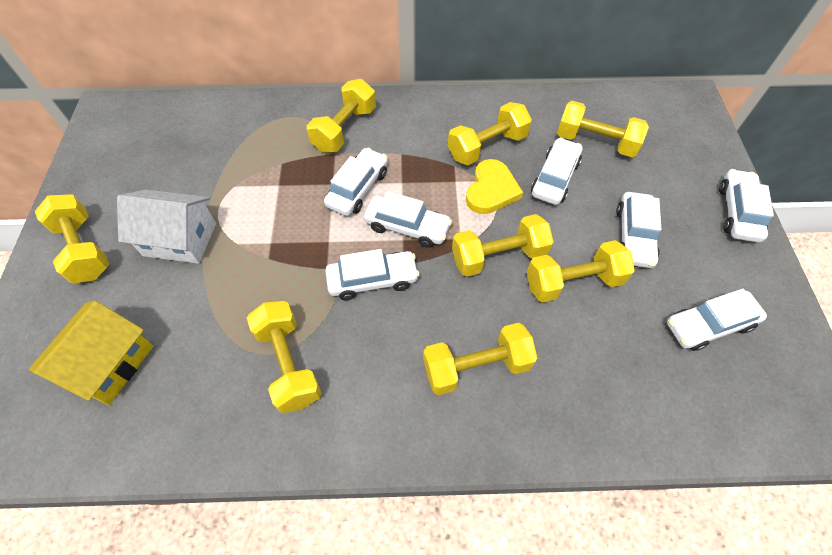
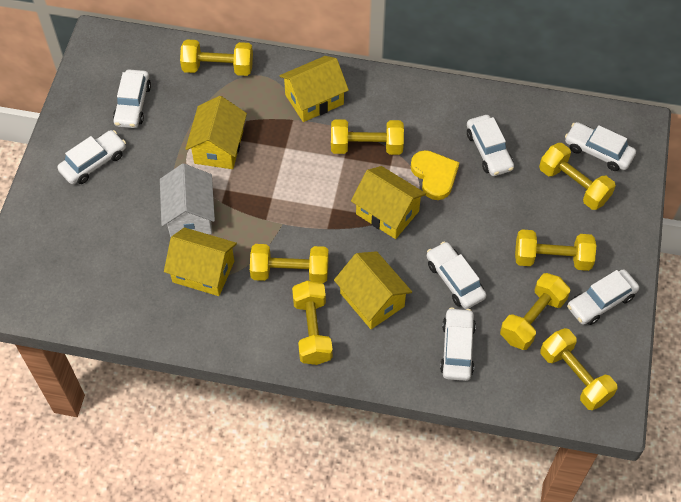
yellow house: [28,301,153,405] = 1 -> [164,228,237,296] [185,96,247,169] [279,56,349,122] [334,251,412,329] [351,166,426,239] = 5

